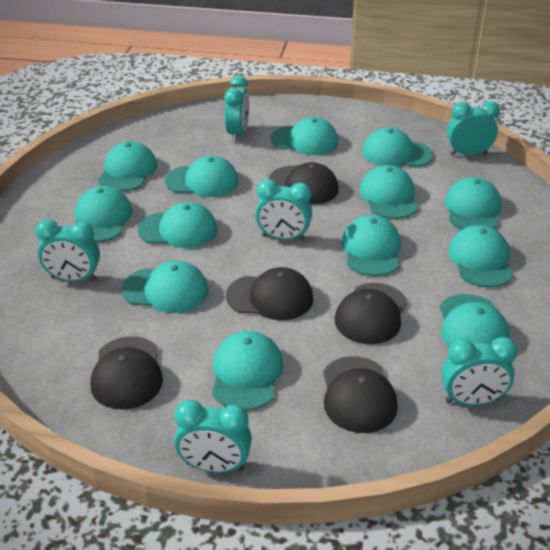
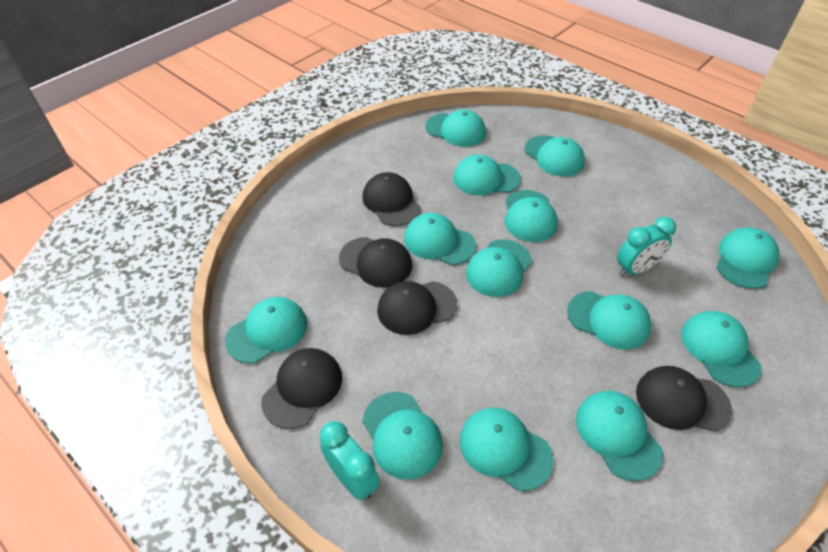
turquoise clock: [35,219,100,282] [174,400,252,473] [224,76,249,142] [255,179,312,241] [441,337,518,406] [447,101,500,156] = 6 -> [320,421,380,500] [617,217,676,277] = 2

